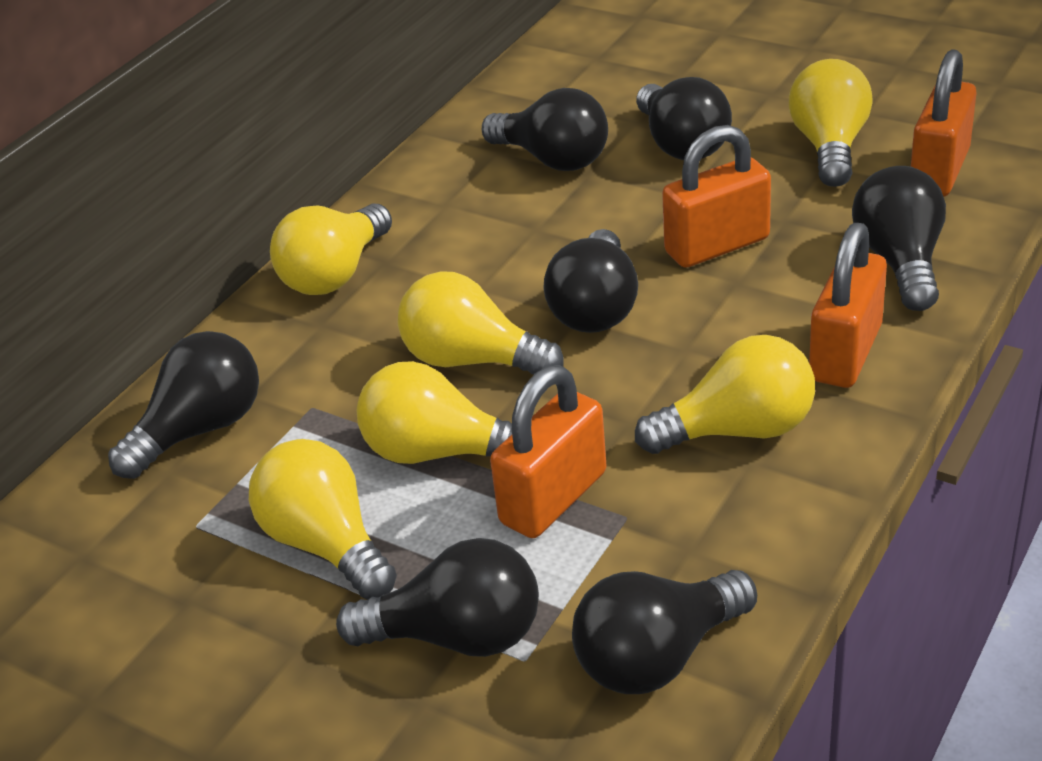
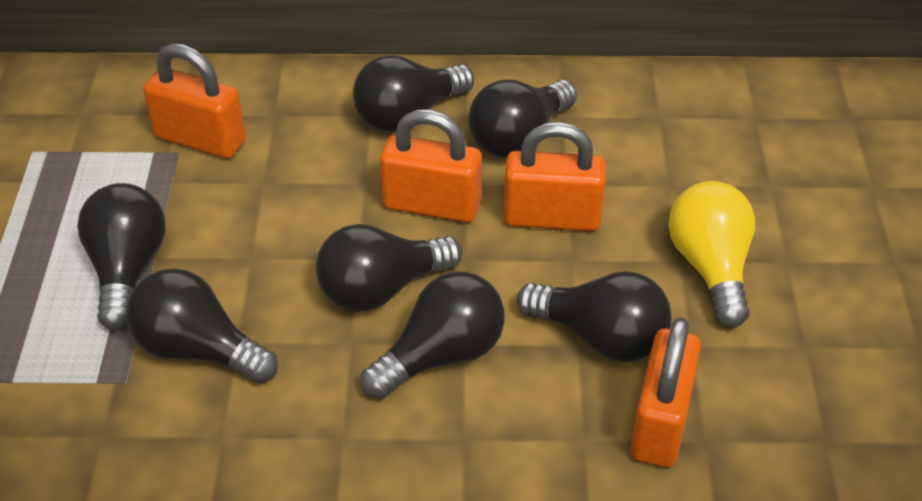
yellow light bulb: [249,439,397,600] [270,203,392,295] [357,361,512,464] [398,271,563,375] [635,335,815,454] [789,59,873,187] = 6 -> [668,181,755,328] = 1

